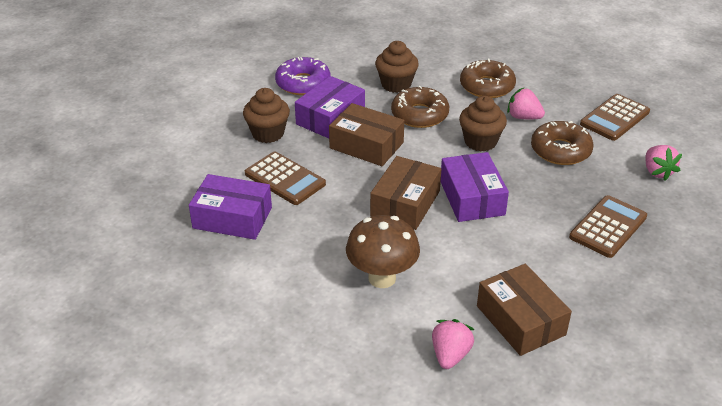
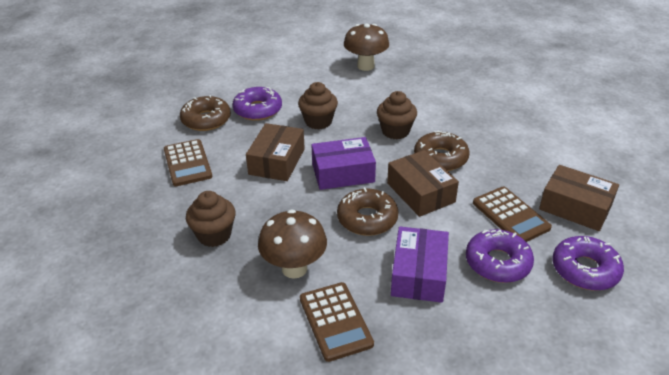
brown mushroom: [346,215,420,288] = 1 -> [258,209,327,279] [344,23,389,71] = 2
pink strawberry: [432,319,475,369] [507,87,545,119] [645,145,682,181] = 3 -> none = 0
purple box: [189,174,272,240] [295,76,365,138] [441,152,509,222] = 3 -> [311,137,376,190] [391,227,449,303] = 2
purple donut: [275,57,330,95] = 1 -> [233,87,282,121] [466,229,534,283] [552,236,624,291] = 3

